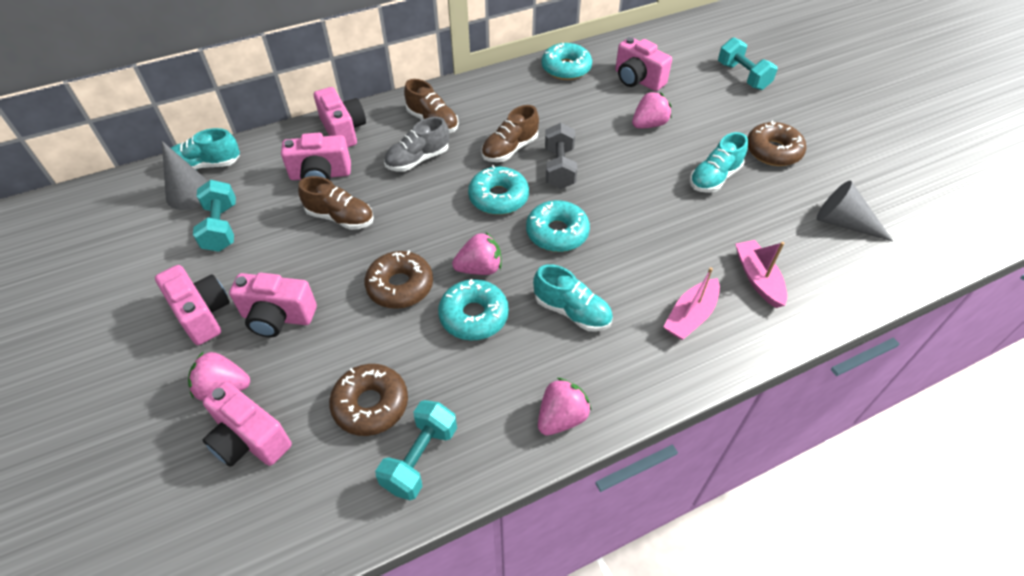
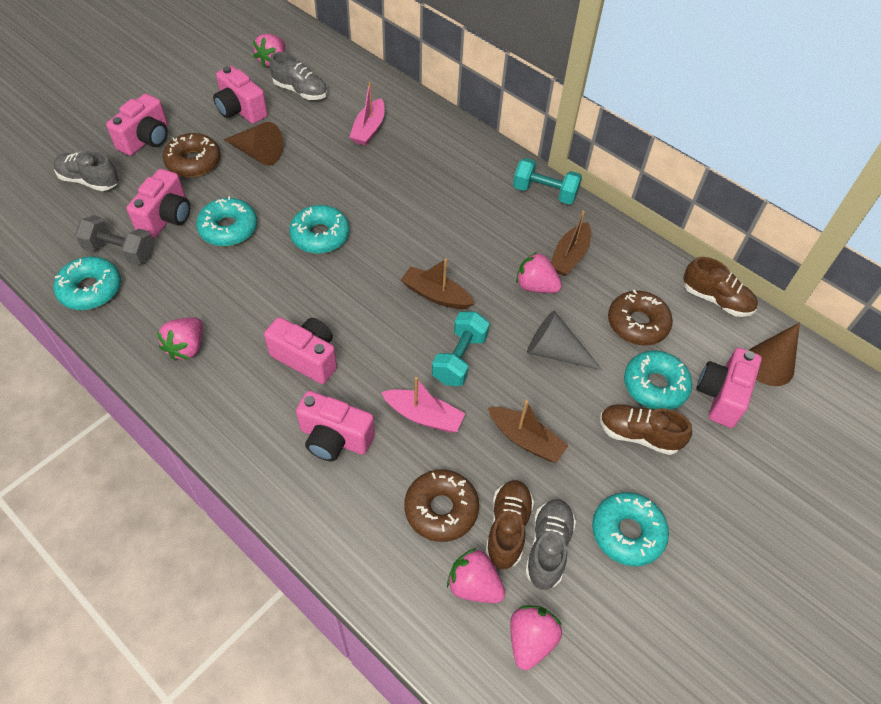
brown boat: none = 0 -> [401,258,475,309] [488,400,568,463] [551,211,591,276] = 3
brown cone: none = 0 -> [224,122,283,166] [748,322,800,386] = 2
grey cone: [162,141,208,210] [817,181,893,242] = 2 -> [527,311,602,370] = 1
grey shoe: [384,117,449,172] = 1 -> [54,151,119,191] [270,52,328,100] [525,499,576,590] = 3
pink strawberry: [188,351,250,401] [452,232,501,275] [538,378,592,435] [632,91,672,129] = 4 -> [157,317,203,361] [253,34,286,68] [447,548,505,603] [510,606,562,670] [516,252,562,293] = 5
turquoise donut: [438,279,509,341] [468,165,529,215] [526,200,590,252] [542,43,592,80] = 4 -> [54,257,121,310] [196,196,257,246] [289,205,350,254] [592,492,669,567] [624,350,692,410] = 5
turquoise dumbbell: [193,180,236,252] [375,400,457,500] [718,37,778,90] = 3 -> [432,311,490,386] [513,158,582,205] = 2
turquoise shoe: [171,128,240,170] [533,264,613,332] [690,132,748,193] = 3 -> none = 0

